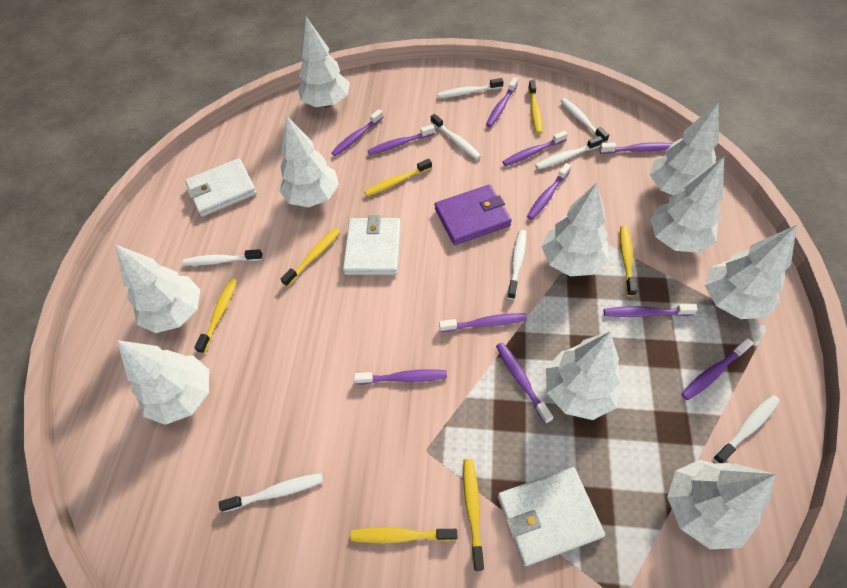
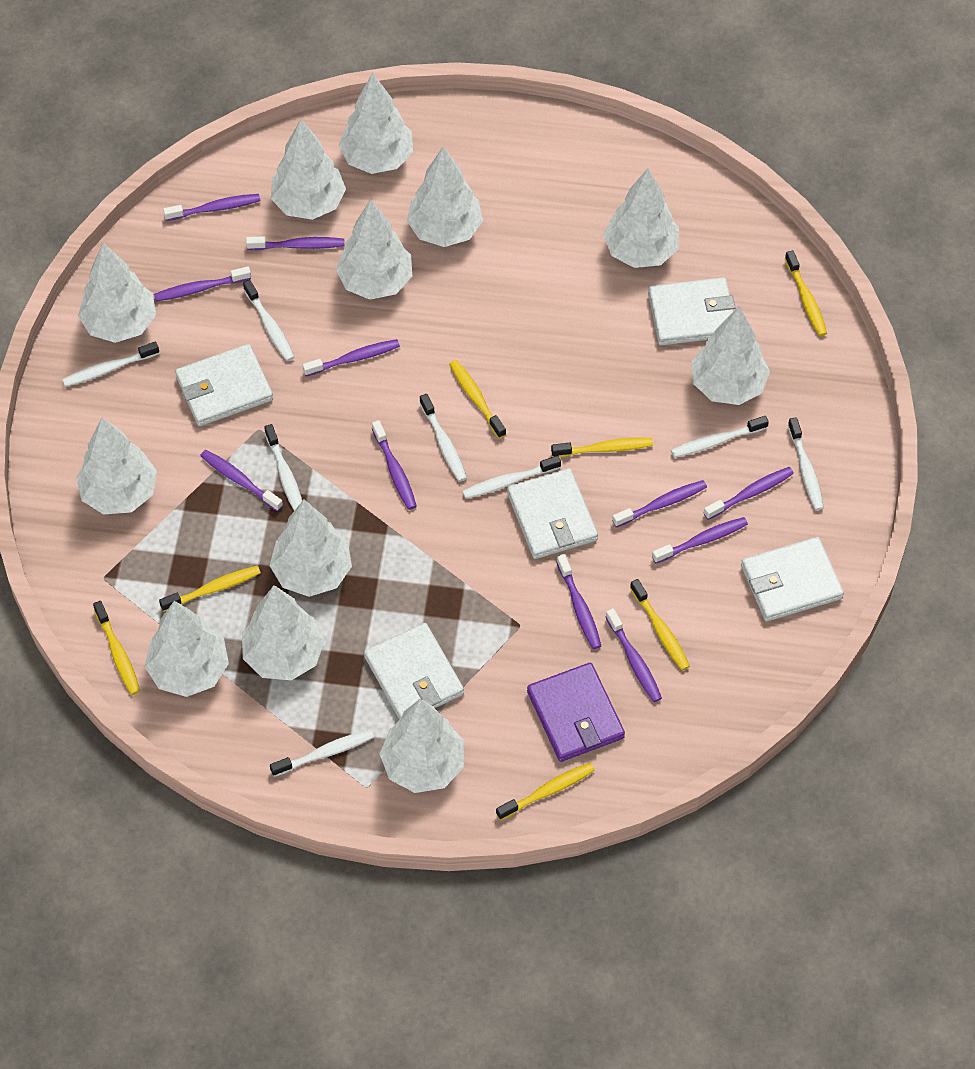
white tree: [115,244,200,333] [117,340,209,425] [279,115,339,207] [298,17,350,107] [542,183,609,276] [546,332,623,420] [650,102,719,195] [650,157,724,253] [667,460,775,549] [705,225,797,319] = 10 -> [76,418,157,515] [78,243,156,343] [145,601,229,697] [242,585,325,680] [270,500,352,597] [271,119,346,220] [336,199,412,300] [339,73,413,174] [380,699,464,793] [407,146,483,247] [603,168,679,268] [691,306,770,405] = 12
white wallet: [185,158,257,217] [343,215,401,275] [498,467,605,566] = 3 -> [175,344,273,426] [364,623,464,720] [507,468,598,559] [648,277,736,345] [741,537,844,622] = 5

